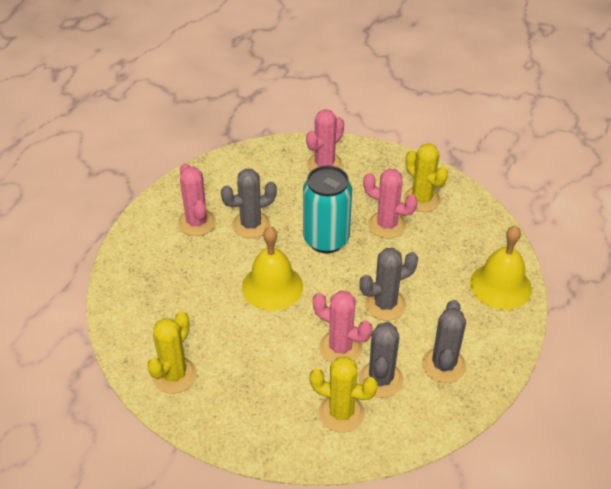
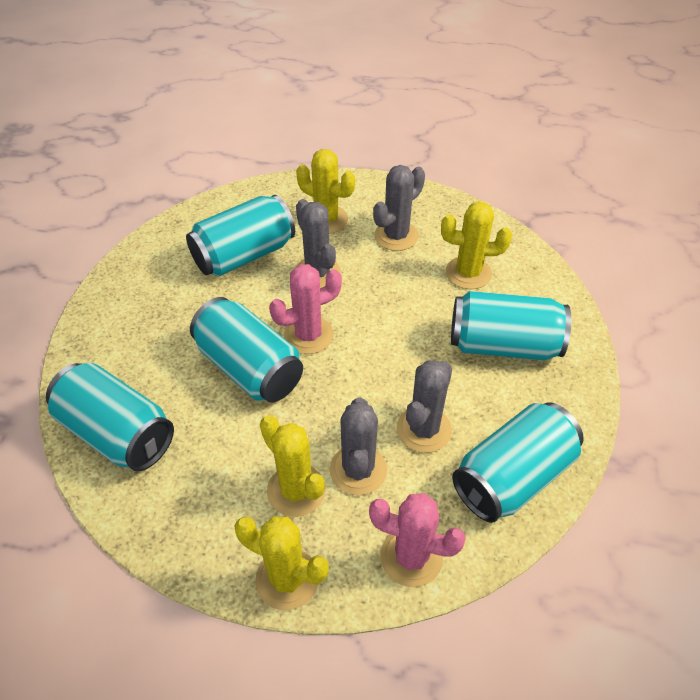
pink cactus: [178,163,216,236] [306,109,344,171] [313,291,372,363] [363,169,418,239] = 4 -> [269,264,342,354] [369,493,466,587] = 2
turquoise can: [303,165,352,253] = 1 -> [46,363,174,472] [186,195,295,276] [190,297,303,402] [451,291,571,360] [452,402,584,523] = 5
yellow bell: [242,226,303,311] [470,225,532,310] = 2 -> none = 0
yellow cactus: [147,311,197,393] [310,357,378,433] [404,143,448,212] = 3 -> [234,516,329,610] [260,415,326,517] [296,149,355,234] [441,202,512,289] = 4

